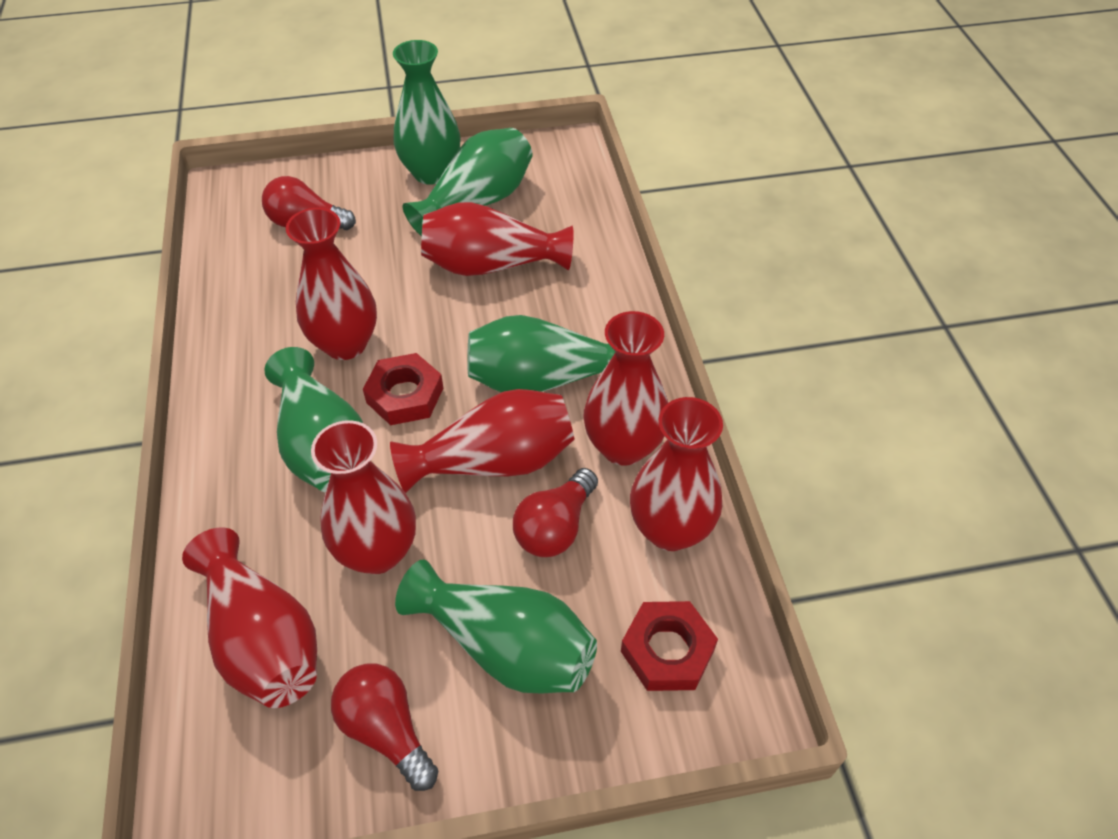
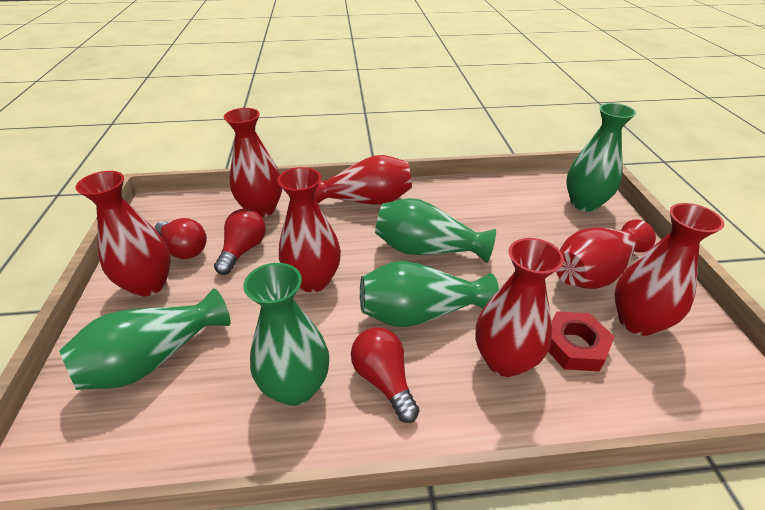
red nut: [363,353,443,425] [621,601,718,691] = 2 -> [548,311,615,372] = 1

